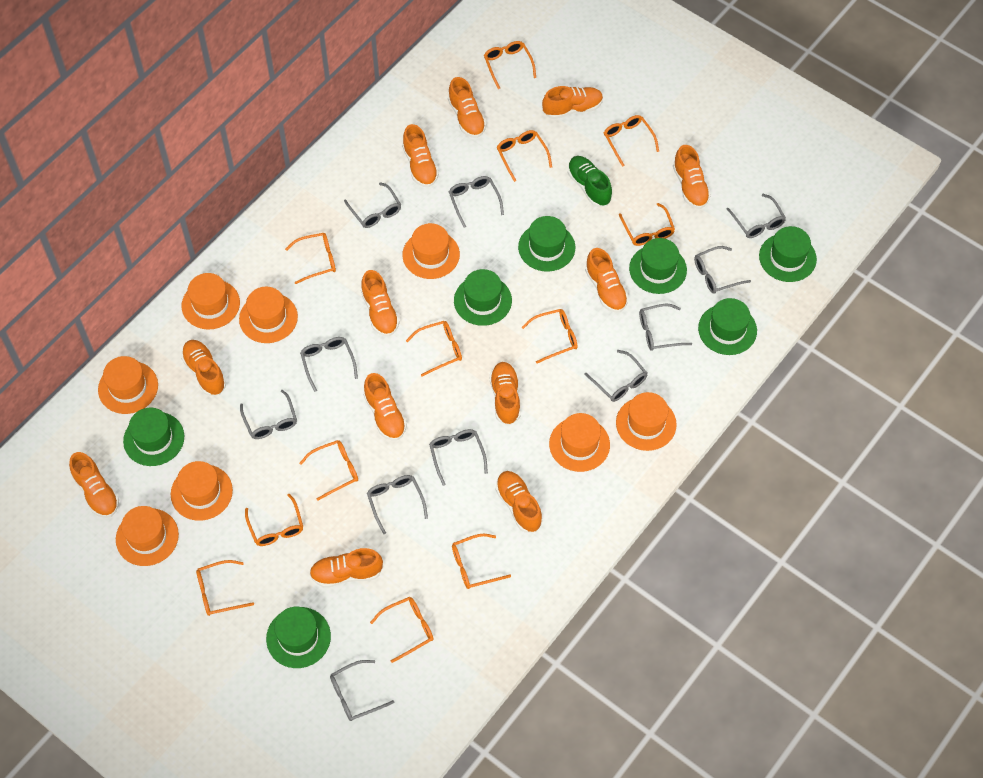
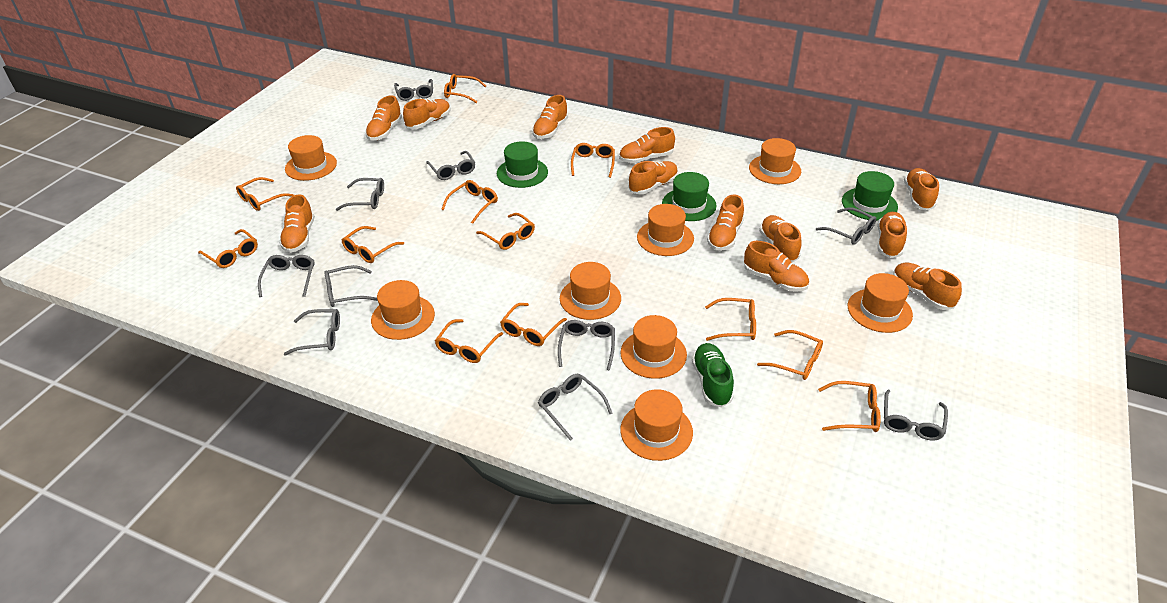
green hat: [123,408,184,466] [266,607,331,668] [454,269,512,326] [518,216,575,272] [629,238,687,294] [698,298,757,355] [759,226,817,282] = 7 -> [497,141,548,188] [662,172,717,221] [842,171,898,221] = 3
grey glasses: [240,390,297,439] [300,337,358,392] [330,660,394,721] [344,182,401,228] [367,475,428,534] [429,429,488,486] [449,176,504,228] [584,350,647,402] [639,304,692,351] [694,246,751,294] [727,194,786,238] = 11 -> [258,255,315,297] [284,309,340,356] [324,265,377,307] [336,178,384,211] [394,79,433,101] [426,151,475,180] [538,374,613,441] [558,320,615,370] [816,207,876,245] [884,390,948,440] = 10

